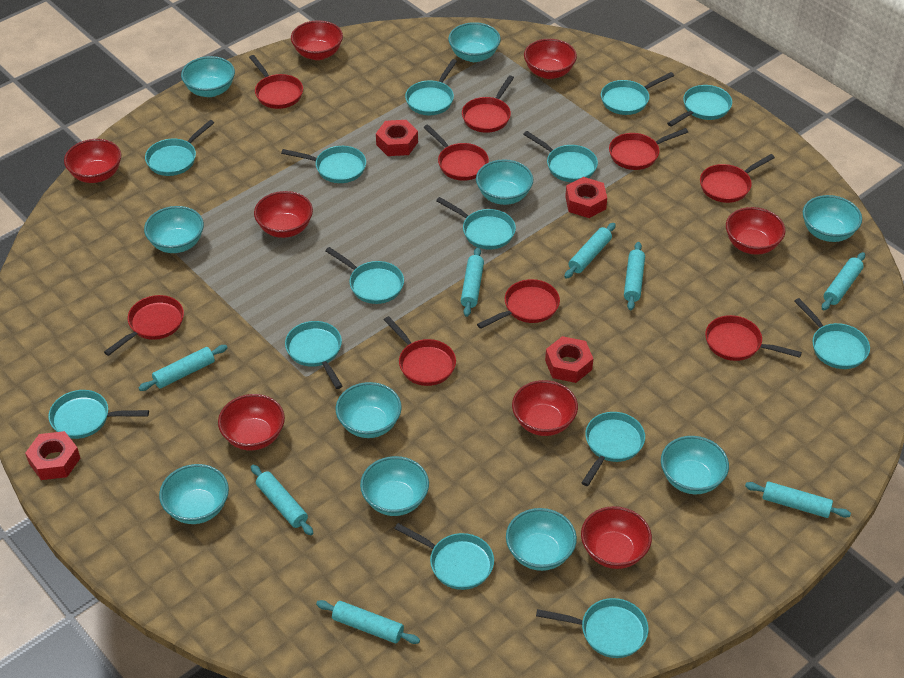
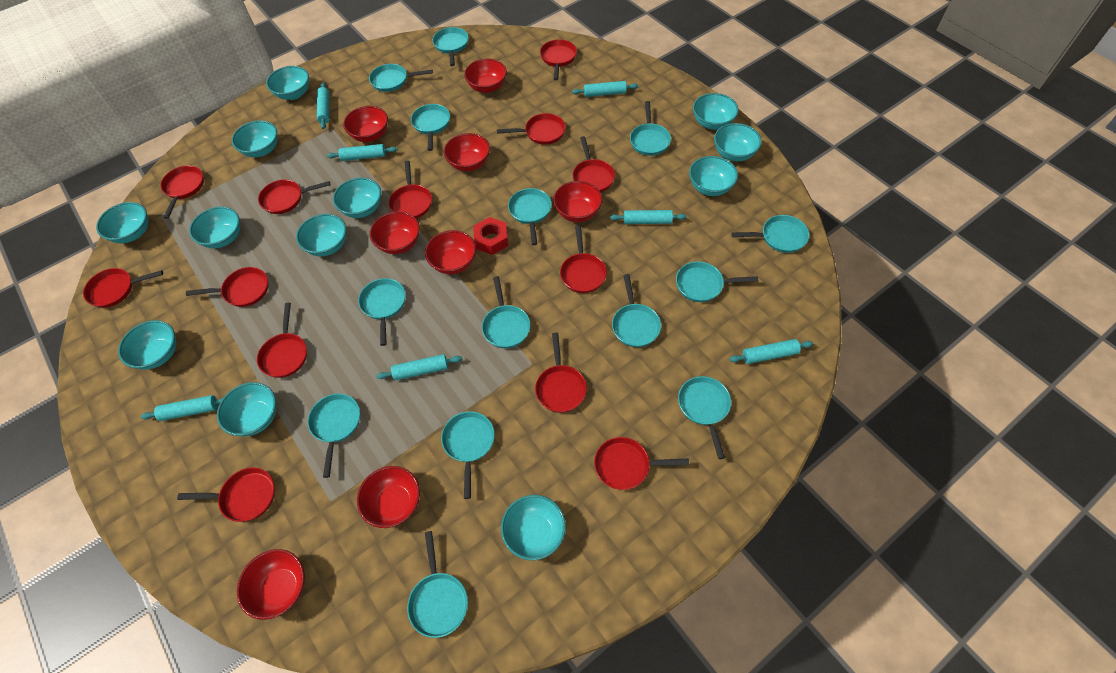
red nut: [25,431,80,480] [376,120,418,156] [545,336,593,383] [565,177,607,218] = 4 -> [473,217,508,255] = 1
red pan: [104,295,184,356] [249,55,303,109] [384,316,456,386] [423,125,489,181] [462,75,514,133] [477,279,560,329] [609,128,688,170] [700,154,775,203] [705,315,802,361] = 9 -> [83,268,163,308] [160,165,204,219] [177,467,275,522] [186,267,269,307] [257,303,307,378] [258,180,331,214] [389,160,432,219] [497,113,566,145] [535,333,587,413] [540,39,577,80] [560,226,607,293] [572,136,615,192] [594,437,689,490] = 13
turquoise bowl: [144,206,204,253] [159,464,229,524] [181,56,235,97] [336,382,402,438] [360,456,429,516] [448,22,501,62] [476,159,533,205] [506,508,577,571] [661,436,729,494] [803,195,862,242] = 10 -> [96,202,149,243] [118,320,177,370] [189,207,240,248] [217,382,277,436] [232,120,278,157] [266,66,309,100] [296,214,347,257] [333,178,381,218] [501,495,566,560] [689,156,738,196] [693,93,739,130] [714,123,762,162] = 12
turquoise rolling pin: [139,345,228,391] [251,465,313,535] [316,600,420,644] [461,247,484,317] [564,223,616,279] [624,242,645,311] [745,481,851,518] [822,252,865,311] = 8 -> [140,395,223,421] [317,83,329,129] [327,144,398,161] [376,354,462,381] [572,81,638,97] [610,210,687,224] [729,339,813,364] = 7

